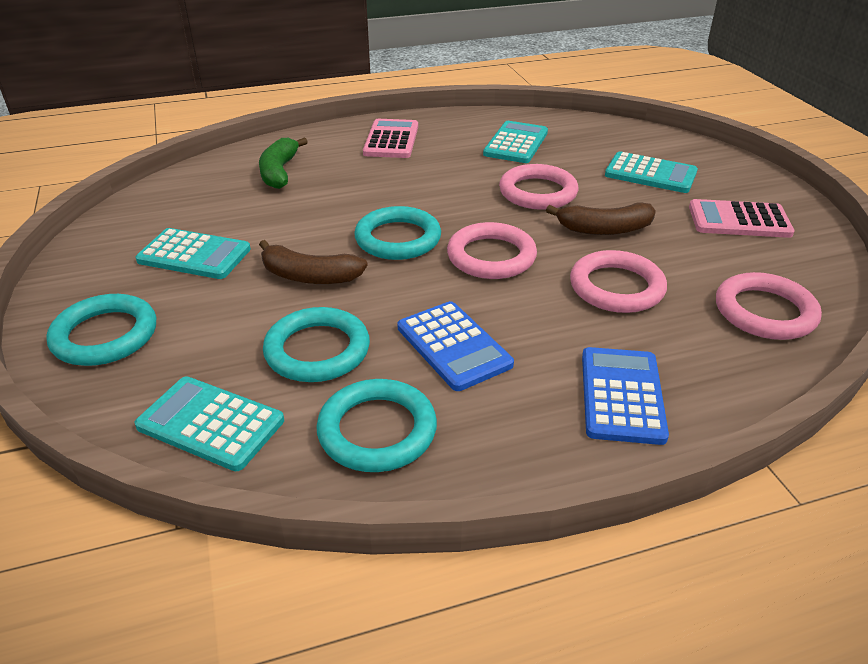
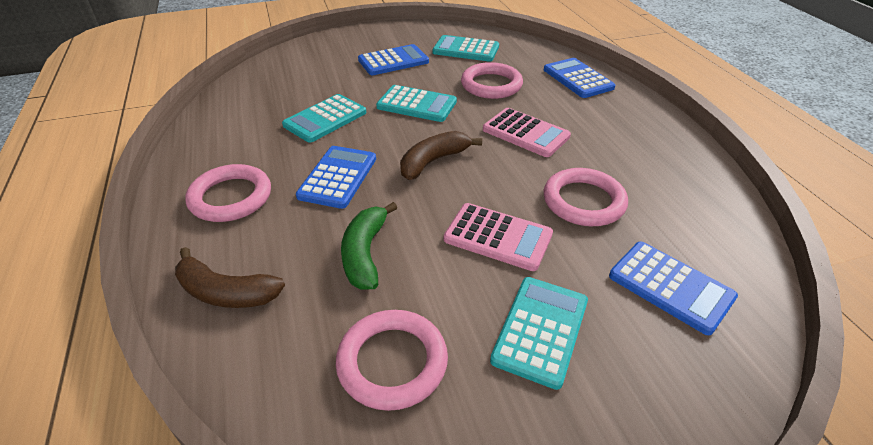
blue calculator: [397,301,514,391] [582,347,669,445] = 2 -> [296,146,376,209] [358,44,429,75] [544,58,615,98] [609,242,738,335] = 4
turquoise ring: [46,294,156,366] [263,307,370,382] [316,379,437,472] [354,206,441,260] = 4 -> none = 0

